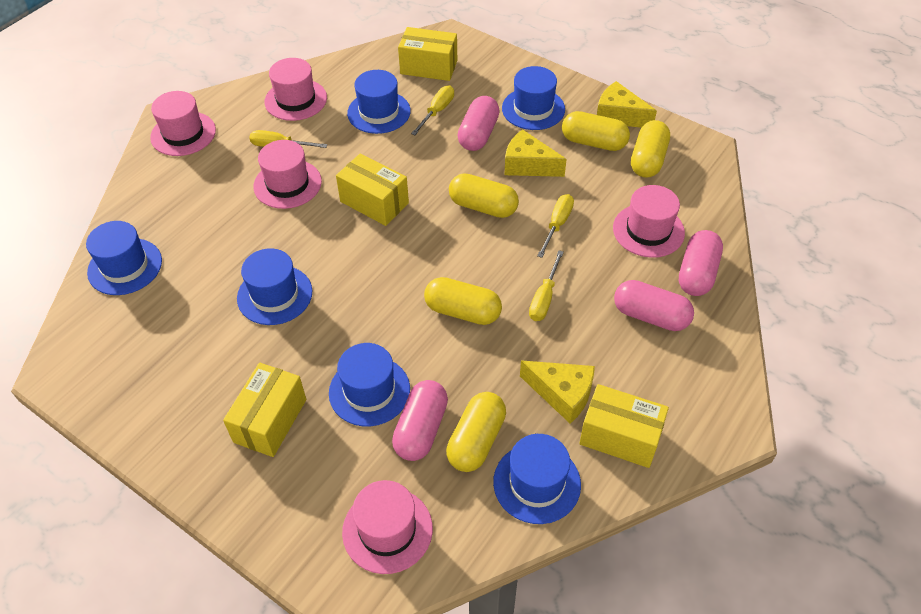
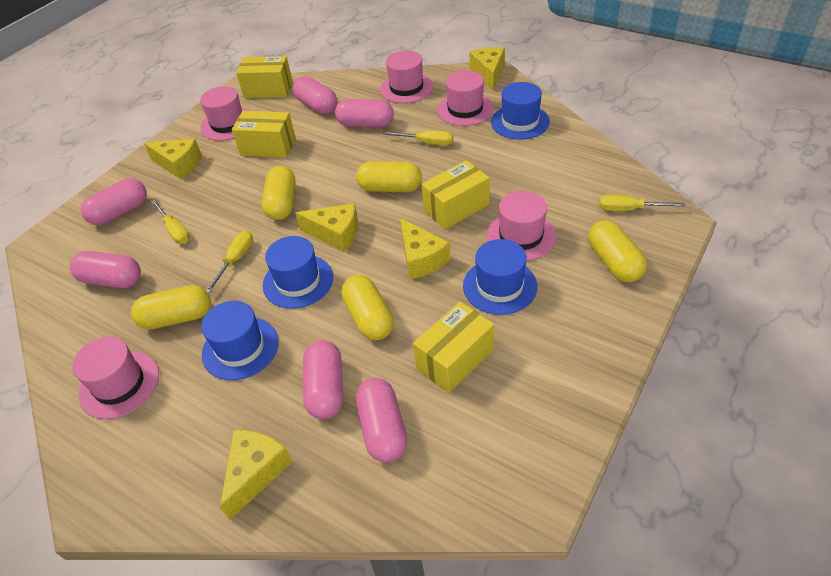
blue hat: [86,221,162,295] [237,248,312,325] [329,343,410,426] [347,70,411,134] [493,434,581,524] [502,66,565,130] = 6 -> [201,301,279,380] [263,236,333,309] [463,239,537,315] [491,82,550,140] = 4
pink capsule: [392,380,448,461] [457,96,500,151] [614,280,694,331] [679,230,723,296] = 4 -> [70,251,141,288] [81,178,147,225] [293,76,337,114] [303,340,343,419] [335,99,394,128] [356,378,407,462] = 6
yellow cheese: [505,129,567,177] [520,361,595,424] [597,81,657,128] = 3 -> [144,139,202,179] [220,430,292,520] [295,203,358,252] [400,218,451,279] [469,47,505,90] = 5

